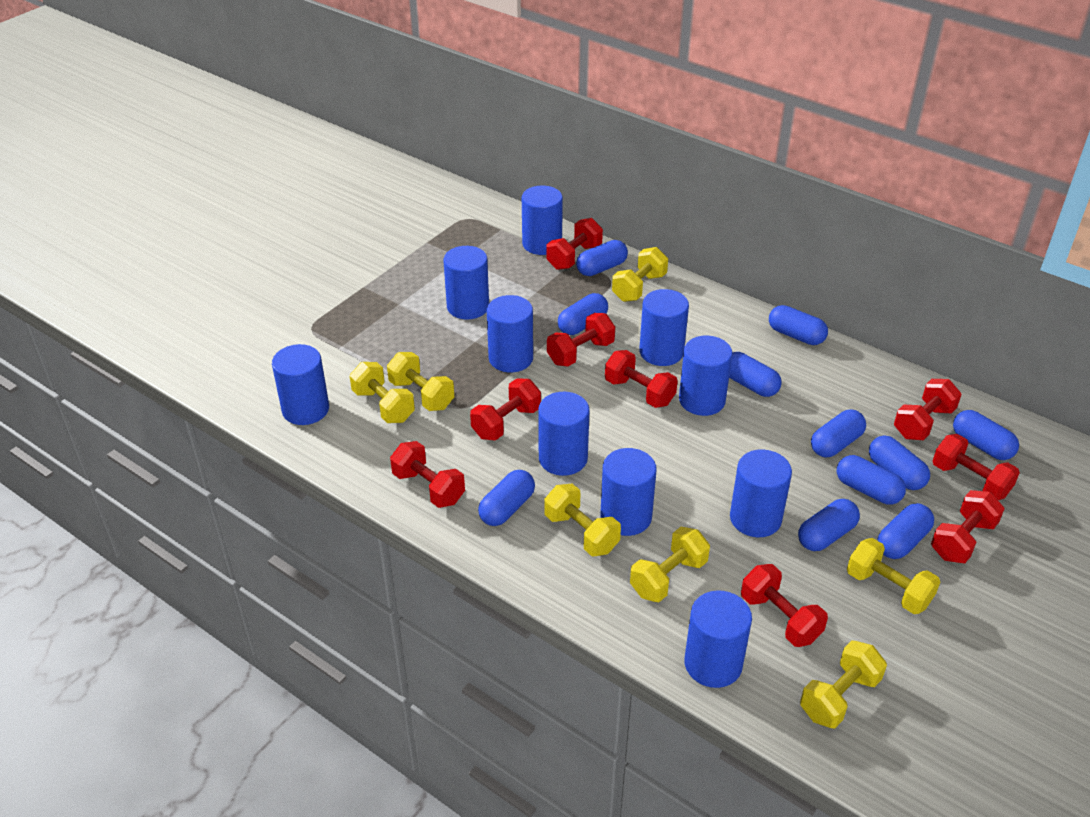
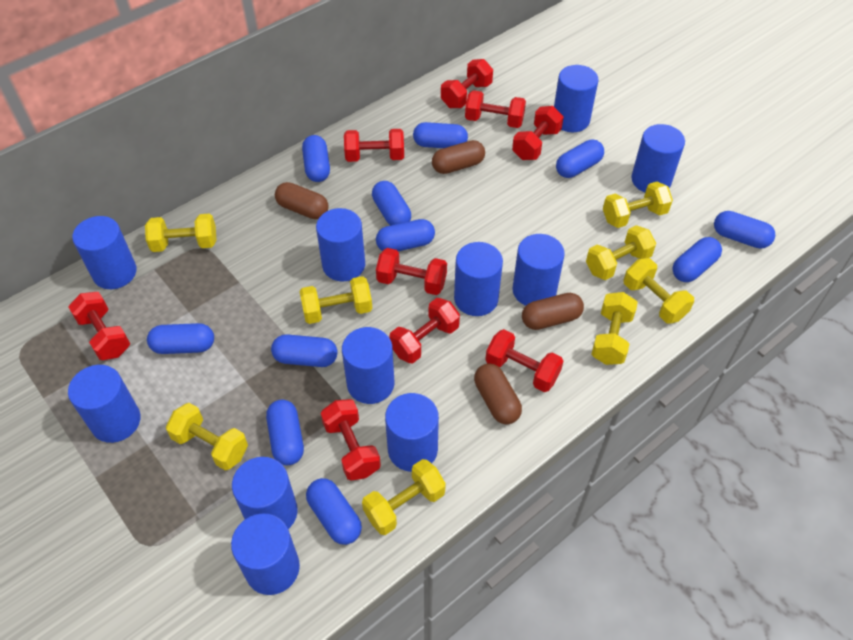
blue cylinder: [272,344,329,425] [444,246,489,319] [487,295,533,372] [522,185,563,255] [538,392,590,476] [600,448,657,536] [639,289,689,366] [679,336,733,416] [684,590,752,688] [730,449,792,537] = 10 -> [68,365,141,443] [72,216,137,289] [231,513,300,595] [232,457,298,529] [316,208,365,282] [342,327,394,404] [385,393,439,472] [454,242,503,316] [512,234,565,306] [554,65,599,132] [631,124,685,192] = 11
brown capsule: none = 0 -> [275,182,329,219] [432,140,485,174] [474,363,522,424] [522,293,584,330] = 4
yellow dumbbell: [350,362,415,423] [387,352,454,411] [544,484,621,557] [612,247,668,302] [630,527,710,602] [800,640,887,729] [847,538,940,614] = 7 -> [145,214,216,252] [166,403,248,471] [300,276,372,324] [362,459,446,535] [586,225,656,280] [591,292,638,365] [603,182,673,228] [624,258,694,324] = 8

